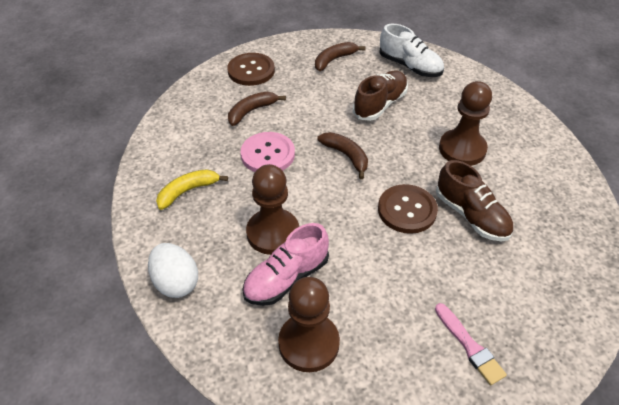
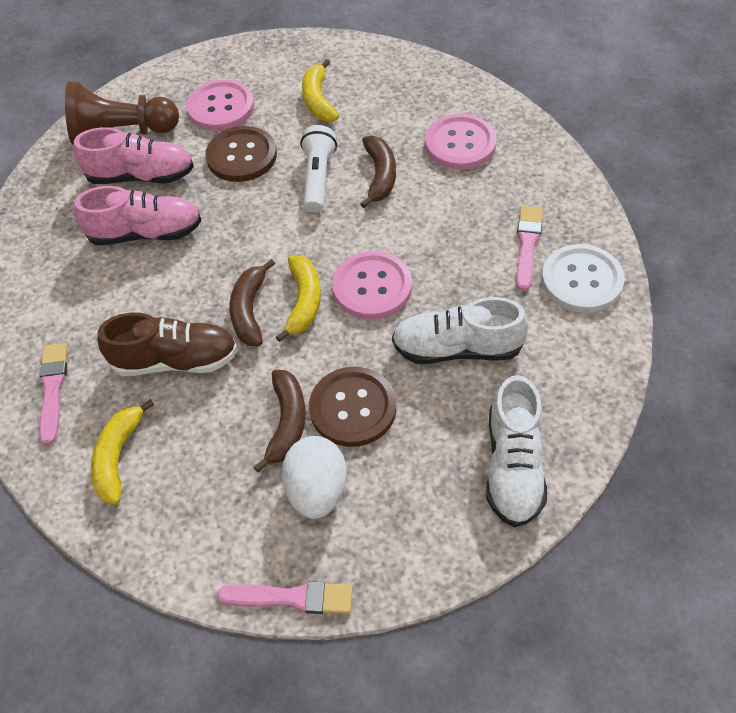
brown pawn: [246,164,299,255] [278,277,340,372] [439,81,492,166] = 3 -> [65,82,179,145] = 1
brown shoe: [353,71,408,121] [436,160,513,241] = 2 -> [97,313,238,376] = 1
pink brush: [435,303,507,385] = 1 -> [39,343,68,445] [217,581,353,614] [516,206,543,291] = 3
pink button: [241,132,295,172] = 1 -> [186,79,255,131] [332,251,412,319] [425,114,497,170] = 3
pink shoe: [242,223,329,306] = 1 -> [74,127,194,184] [74,186,201,246] = 2
white button: none = 0 -> [542,244,624,313] = 1
white flashlight: none = 0 -> [300,125,337,213] = 1
white shoe: [379,23,444,77] = 1 -> [392,297,529,364] [486,375,547,527] = 2
yellow banana: [156,169,228,210] = 1 -> [91,399,155,505] [276,255,321,342] [302,59,339,122] = 3

